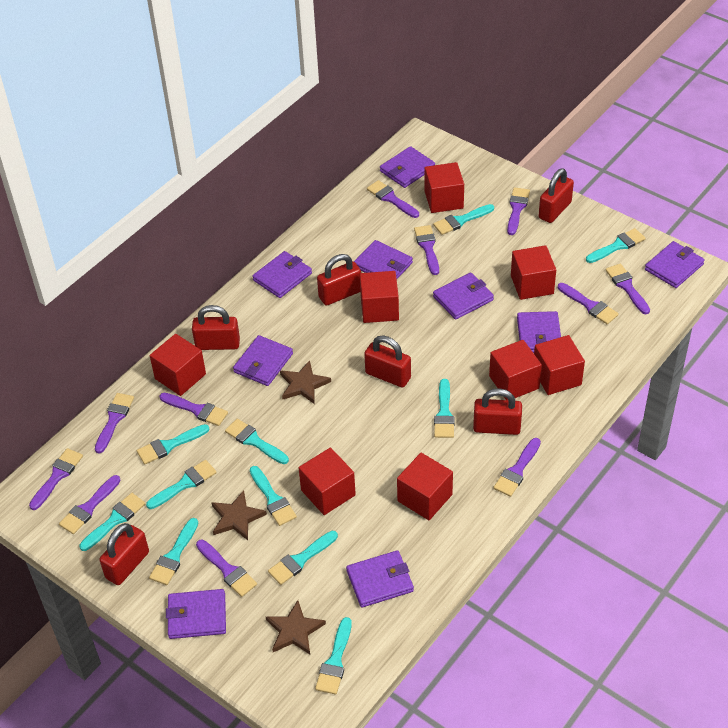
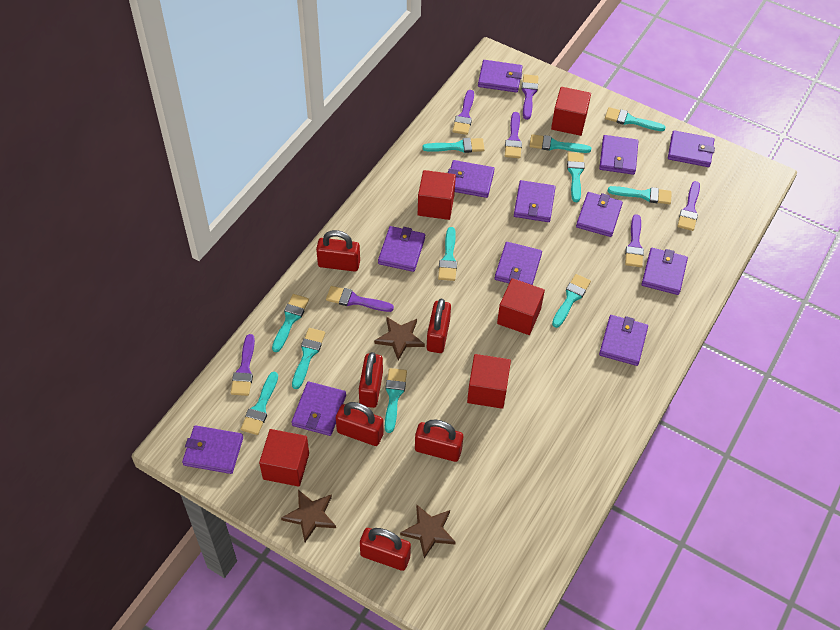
purple brush: [29,448,83,510] [59,475,121,534] [95,393,134,454] [160,393,228,426] [196,540,257,597] [367,180,419,218] [414,225,439,275] [493,438,541,497] [507,187,530,235] [558,283,619,324] [606,264,650,314] = 11 -> [230,334,255,396] [326,286,394,312] [453,90,474,135] [505,112,522,158] [522,74,538,120] [625,214,644,267] [677,181,700,231] = 7
purple wallet: [166,589,226,639] [233,335,293,386] [252,251,312,298] [346,550,414,608] [354,240,413,279] [380,146,435,188] [433,273,494,320] [517,311,561,353] [645,241,705,288] = 9 -> [182,425,243,474] [291,381,346,436] [378,226,425,272] [448,160,495,198] [478,60,522,93] [495,242,542,285] [514,180,556,222] [576,192,623,237] [599,135,638,175] [599,315,648,366] [642,248,688,295] [668,130,715,167] = 12
red cube: [150,334,206,396] [299,448,356,515] [360,271,399,323] [397,453,453,520] [425,162,464,213] [489,340,542,400] [511,245,556,300] [534,335,585,395] = 8 -> [259,429,309,487] [418,170,456,220] [467,354,511,409] [497,278,545,335] [551,87,591,136] = 5

